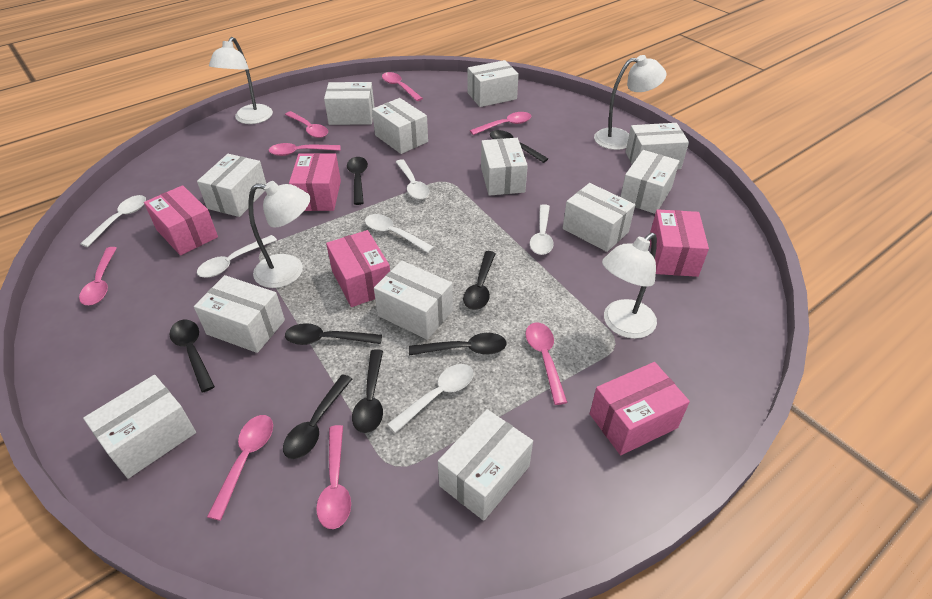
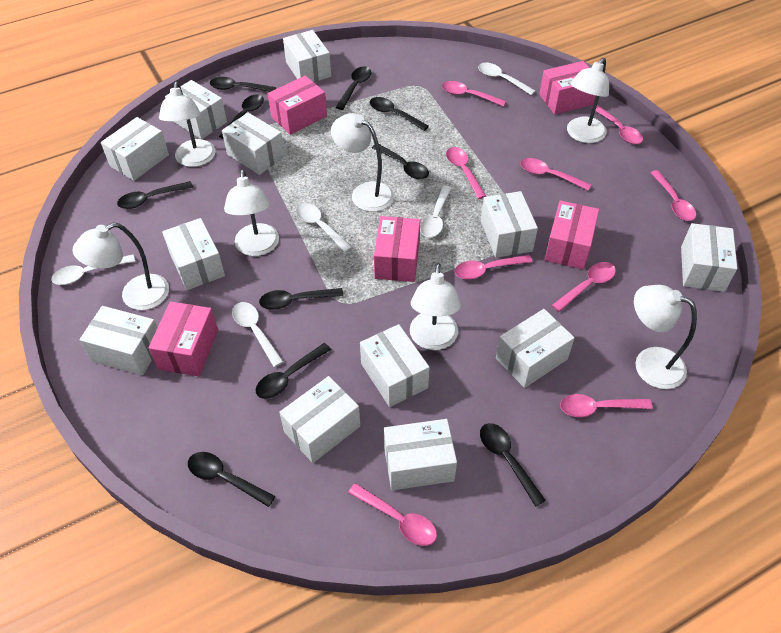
black spoon: [169,320,215,392] [283,374,352,459] [285,323,382,345] [347,157,368,205] [352,349,383,433] [409,333,507,355] [463,251,496,310] [490,130,548,163] = 8 -> [117,181,193,209] [188,452,275,507] [210,77,276,92] [219,94,264,139] [256,343,331,399] [259,288,343,310] [336,66,371,110] [370,97,429,131] [372,144,429,179] [480,423,546,507] = 10
pink spoon: [79,247,117,305] [207,415,273,521] [269,143,340,156] [285,111,328,138] [316,425,351,529] [382,72,423,101] [470,112,531,135] [525,323,568,405] = 8 -> [348,483,437,546] [442,81,507,107] [446,147,486,199] [454,255,533,279] [520,158,591,190] [552,262,616,312] [560,394,653,417] [591,105,643,144] [650,170,696,221] = 9
white lamp: [209,37,273,124] [248,181,310,288] [594,55,666,150] [602,233,657,339] = 4 -> [73,223,169,310] [159,82,216,167] [224,169,279,256] [331,113,394,212] [410,263,461,350] [567,58,609,143] [634,285,697,389] = 7
white spoon: [80,195,146,247] [197,235,277,278] [365,214,434,253] [387,364,474,433] [396,159,430,200] [530,204,554,255] = 6 -> [51,254,135,285] [232,302,284,367] [296,203,352,253] [420,185,451,237] [478,63,536,95] = 5

